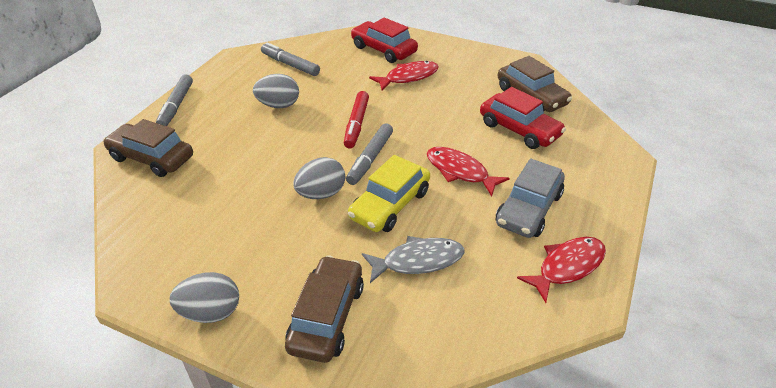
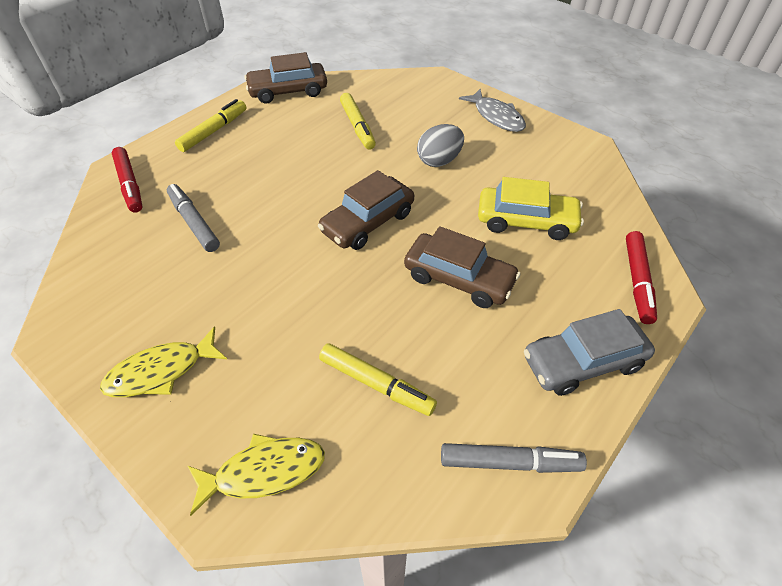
grey egg: [170,272,239,323] [253,74,299,108] [293,157,345,199] = 3 -> [417,124,464,167] = 1
grey marker: [156,74,193,126] [261,42,320,76] [346,123,393,185] = 3 -> [167,184,220,252] [441,443,587,473] = 2
red car: [351,18,418,63] [480,87,566,149] = 2 -> none = 0
red fish: [369,61,439,91] [427,147,510,196] [517,237,606,303] = 3 -> none = 0
red marker: [344,91,369,148] = 1 -> [112,147,142,213] [626,231,657,324] = 2
yellow fish: none = 0 -> [100,326,227,397] [188,434,325,516] = 2
yellow marker: none = 0 -> [175,99,246,152] [319,343,437,416] [340,93,376,150] = 3

